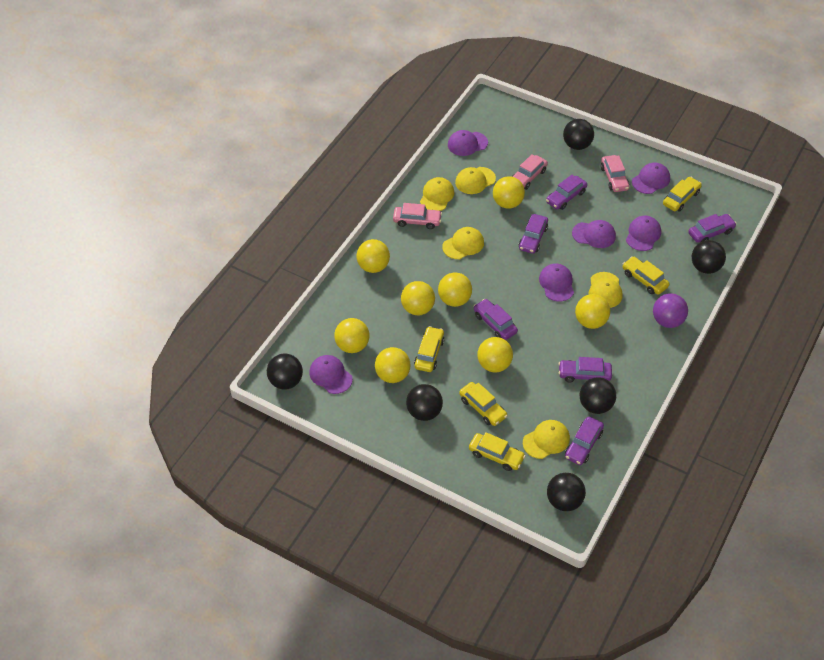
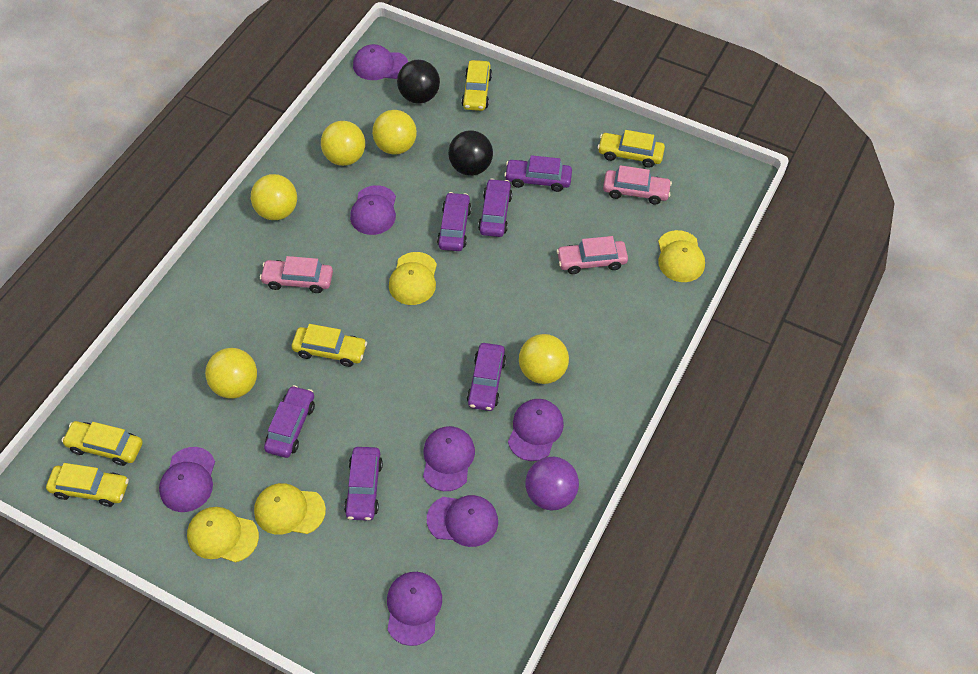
black ball: [267,354,303,389] [406,384,443,421] [547,473,586,511] [563,119,594,150] [580,377,616,414] [692,240,726,274] = 6 -> [397,60,440,104] [448,130,493,176] = 2
purple cap: [309,355,353,394] [448,130,488,156] [539,264,574,301] [572,220,616,248] [626,216,661,251] [632,163,670,194] = 6 -> [159,447,215,512] [350,185,396,235] [353,44,408,80] [387,572,442,646] [423,426,475,491] [427,495,498,547] [508,399,564,461] = 7
yellow ball: [334,318,369,353] [356,239,390,273] [375,347,411,383] [401,281,435,315] [438,272,472,307] [477,337,513,373] [493,176,525,209] [575,294,610,329] = 8 -> [205,348,257,399] [251,174,297,220] [321,121,365,166] [372,110,417,155] [519,334,569,384] = 5
yellow cap: [420,177,454,211] [442,227,484,259] [455,167,496,194] [523,420,570,459] [589,272,623,308] = 5 -> [187,507,259,563] [254,483,326,535] [389,252,437,305] [658,230,705,282] = 4

